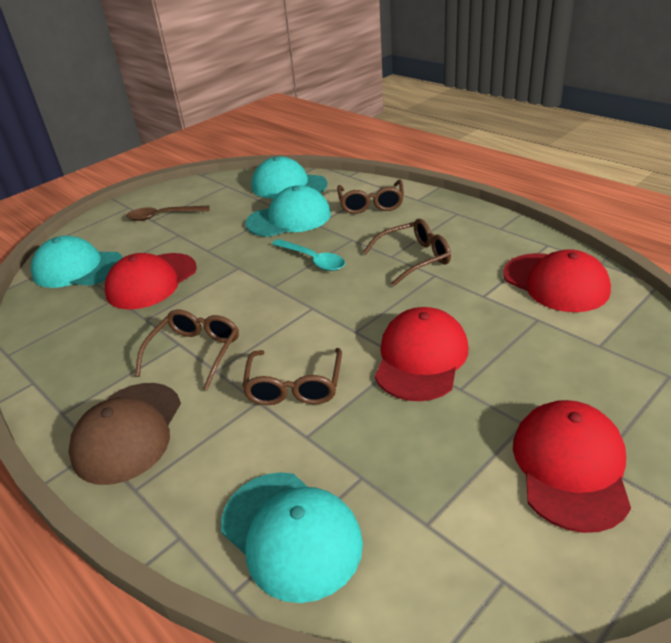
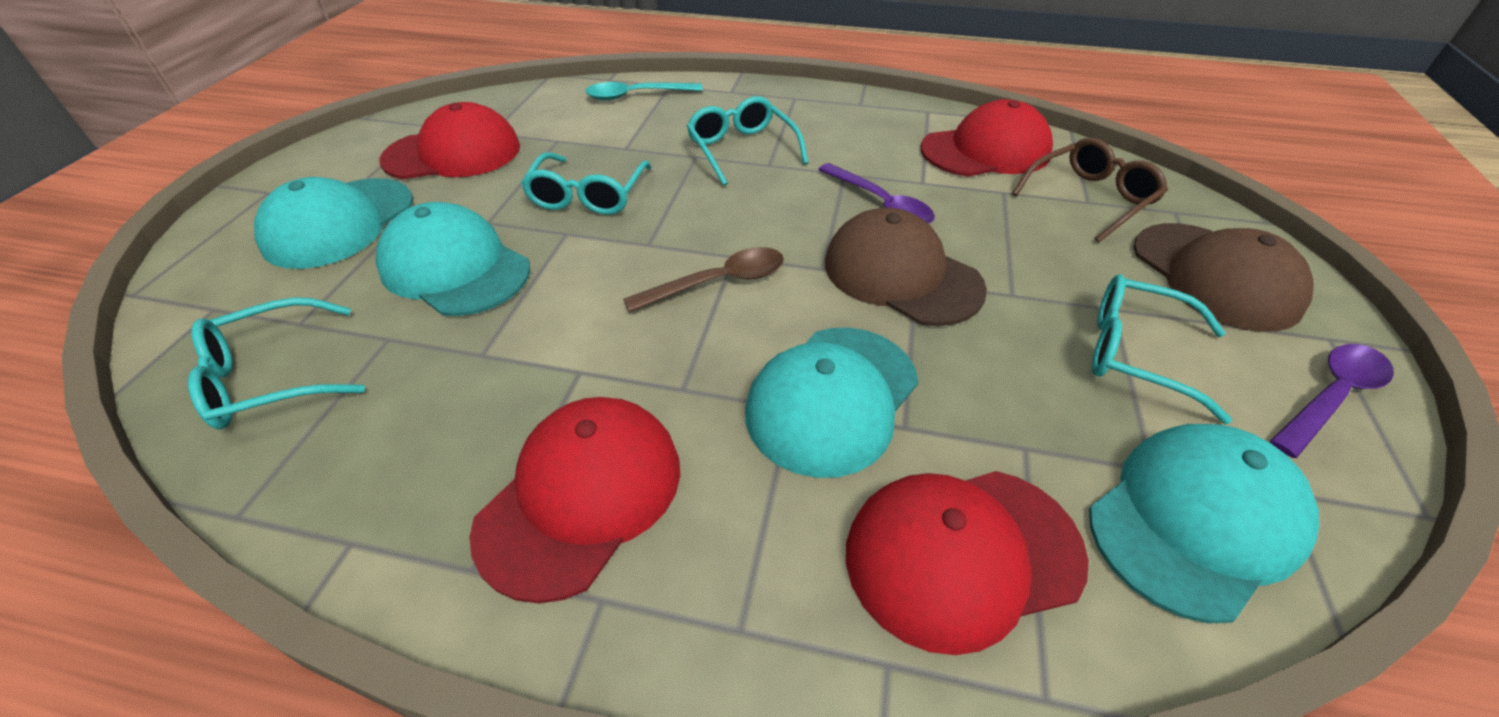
brown cap: [69,383,181,485] = 1 -> [825,208,987,326] [1133,223,1314,332] = 2
brown glasses: [135,309,239,390] [242,348,342,405] [337,180,404,214] [363,219,451,286] = 4 -> [1012,138,1168,243] = 1
purple spoon: none = 0 -> [818,163,935,224] [1270,344,1394,458] = 2
turquoise glasses: none = 0 -> [188,297,365,429] [521,152,651,215] [686,96,808,186] [1092,274,1232,424] = 4

